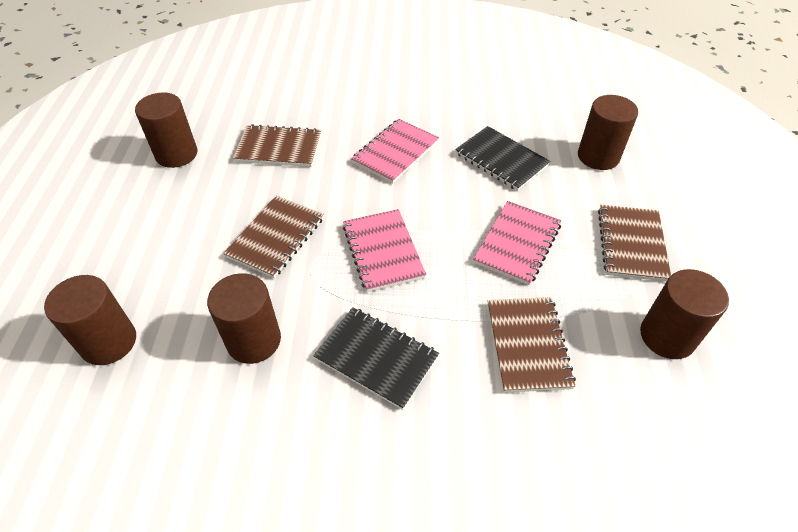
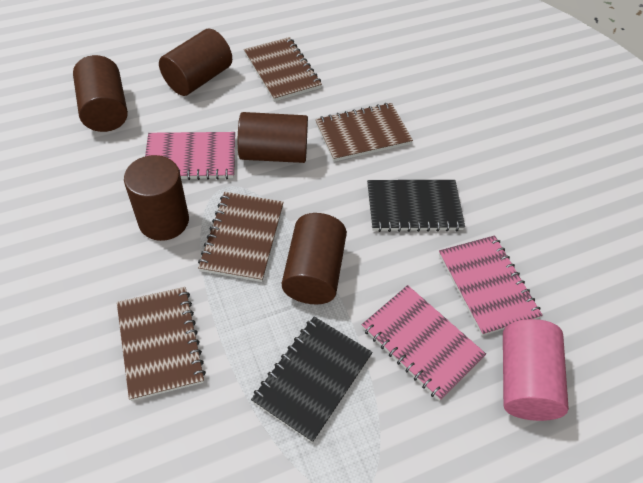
pink cylinder: none = 0 -> [503,319,569,421] = 1

